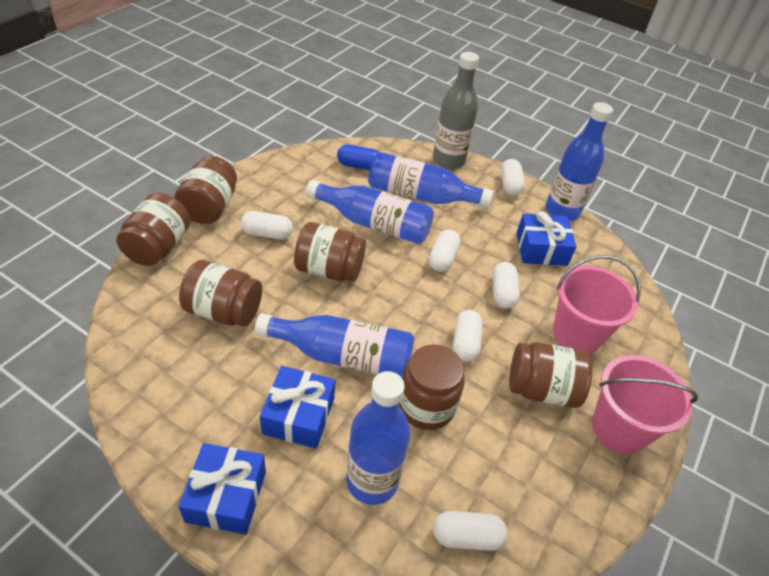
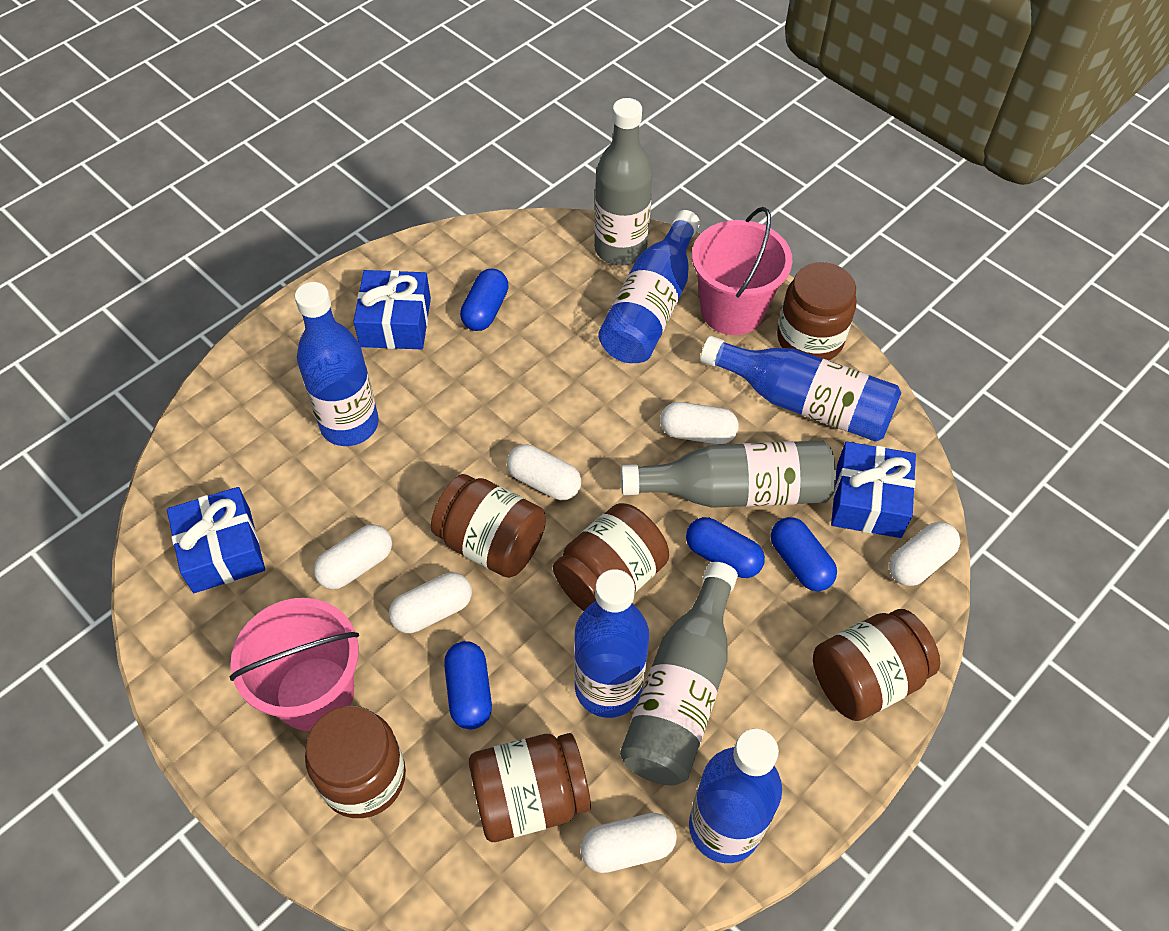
blue capsule: [337,145,379,170] = 1 -> [444,641,492,729] [460,269,509,331] [686,517,765,578] [771,517,837,591] = 4
grey bottle: [433,52,479,169] = 1 -> [594,98,653,265] [620,562,738,785] [621,440,836,508] = 3

